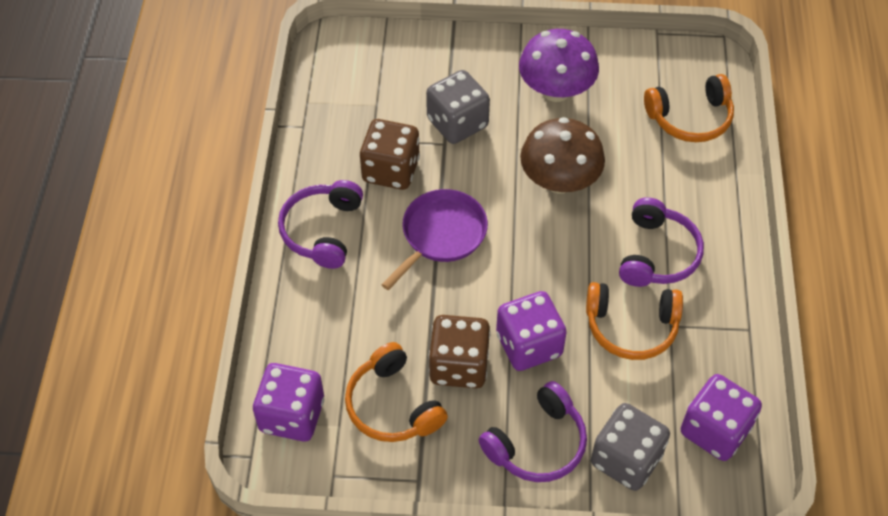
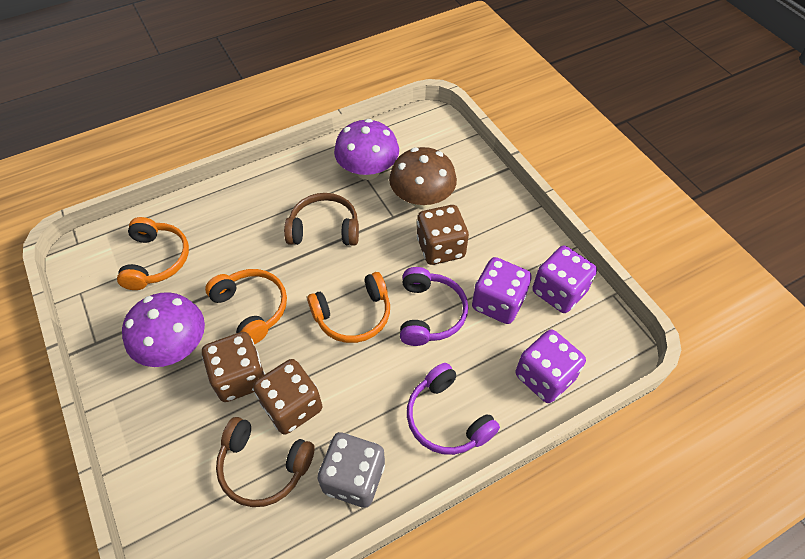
brown dice: [360,119,420,190] [428,315,491,388] = 2 -> [202,332,265,402] [253,359,322,435] [417,205,469,265] = 3
brown headphones: none = 0 -> [216,417,315,507] [284,193,359,246] = 2
grey dice: [426,70,490,144] [591,403,670,491] = 2 -> [317,432,385,508] = 1
purple headphones: [278,180,363,269] [479,381,587,482] [619,197,704,287] = 3 -> [400,267,468,346] [407,363,500,455] = 2
purple mushroom: [519,29,599,102] = 1 -> [122,292,205,367] [334,119,399,180] = 2
purple pan: [381,189,488,290] = 1 -> none = 0

